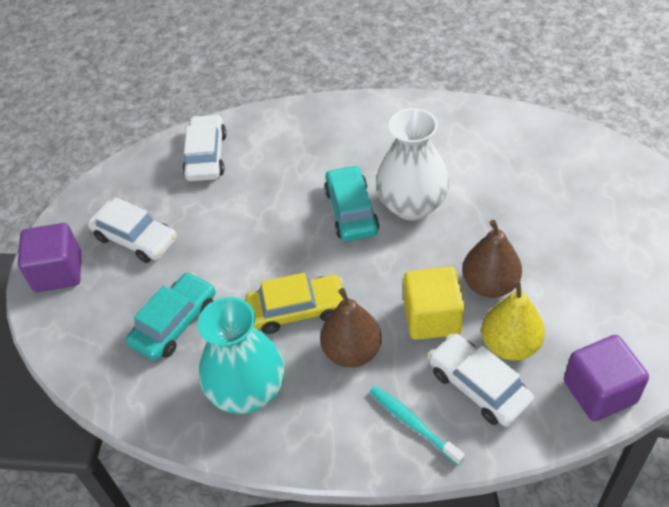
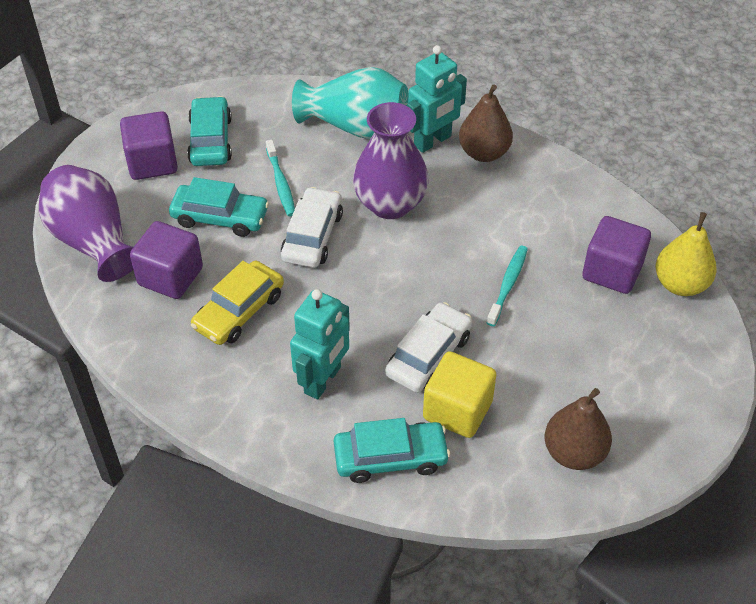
purple cube: [18,223,81,292] [564,335,649,421] = 2 -> [120,111,178,180] [130,221,203,299] [582,216,651,294] = 3
purple vase: none = 0 -> [39,165,133,282] [353,102,429,219] = 2
turquoise car: [126,272,216,361] [324,165,379,241] = 2 -> [169,177,269,237] [187,96,232,166] [334,418,450,483] = 3
turquoise robot: none = 0 -> [290,289,350,399] [407,45,467,153] = 2
turquoise toothbrush: [370,386,465,465] = 1 -> [266,140,295,216] [487,246,528,326] = 2
white car: [87,197,177,263] [182,114,227,181] [429,334,534,427] = 3 -> [281,187,343,268] [385,302,472,393] = 2
white vase: [376,108,449,221] = 1 -> none = 0

